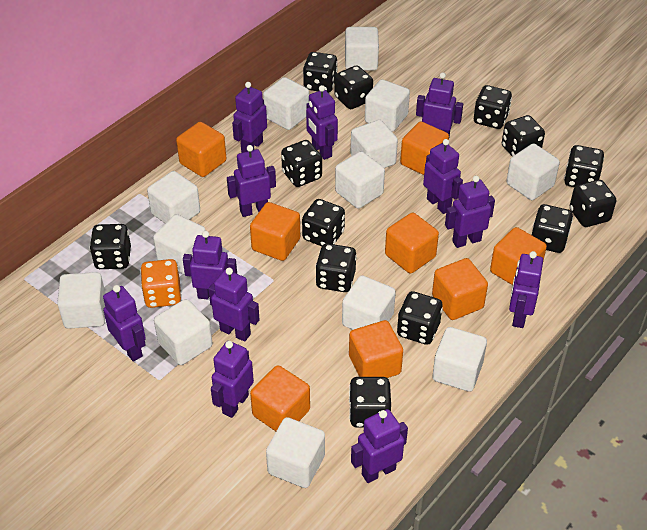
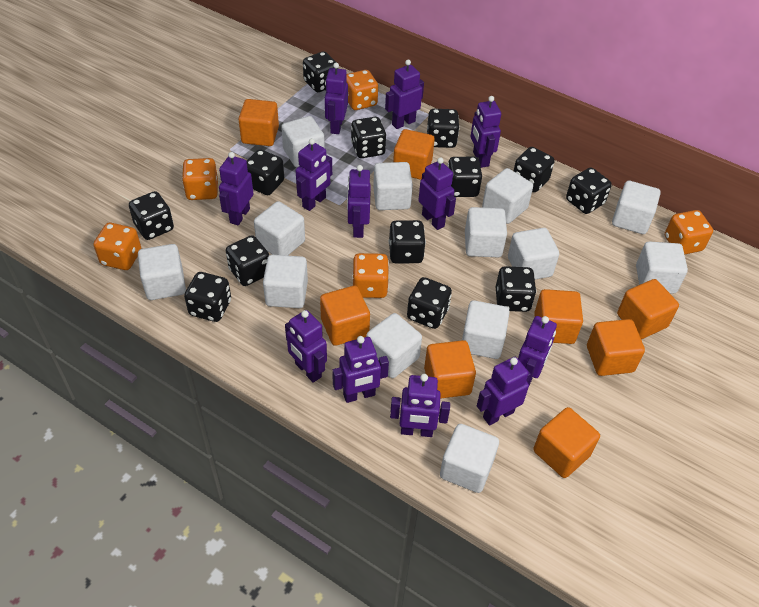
orange dice: [140,259,182,308] = 1 -> [93,223,141,270] [182,158,218,200] [347,70,378,110] [352,253,389,298] [665,210,713,255] = 5

